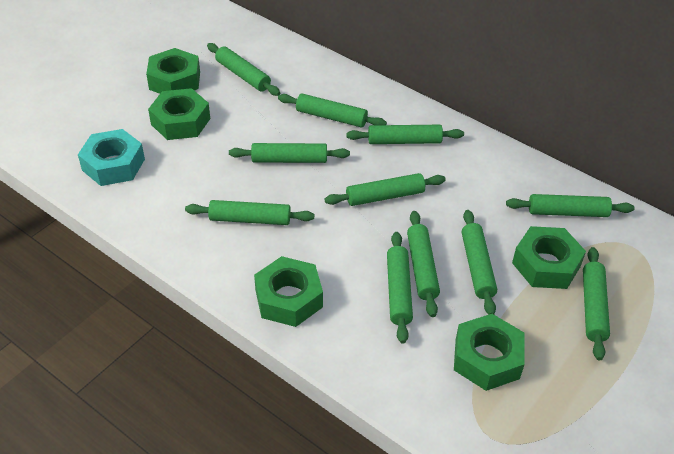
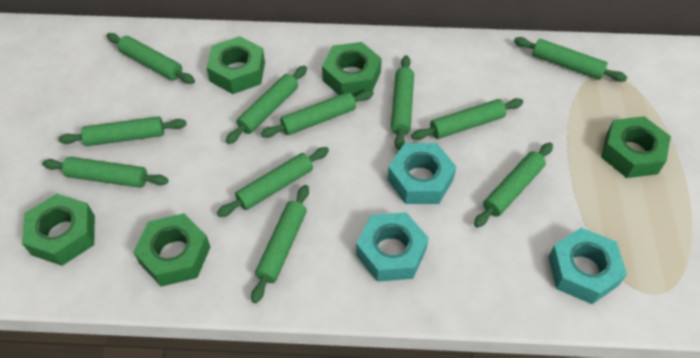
turquoise nut: [78,129,145,186] = 1 -> [356,212,429,282] [388,143,456,204] [548,228,627,304] = 3

